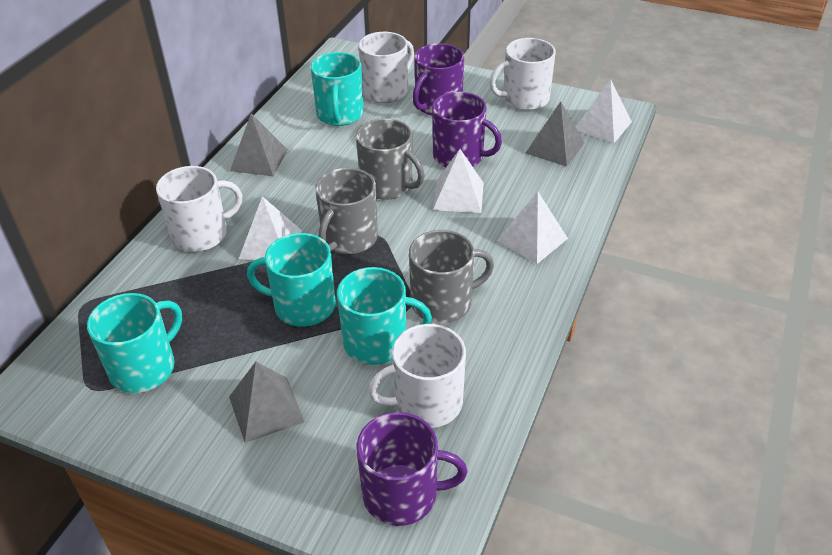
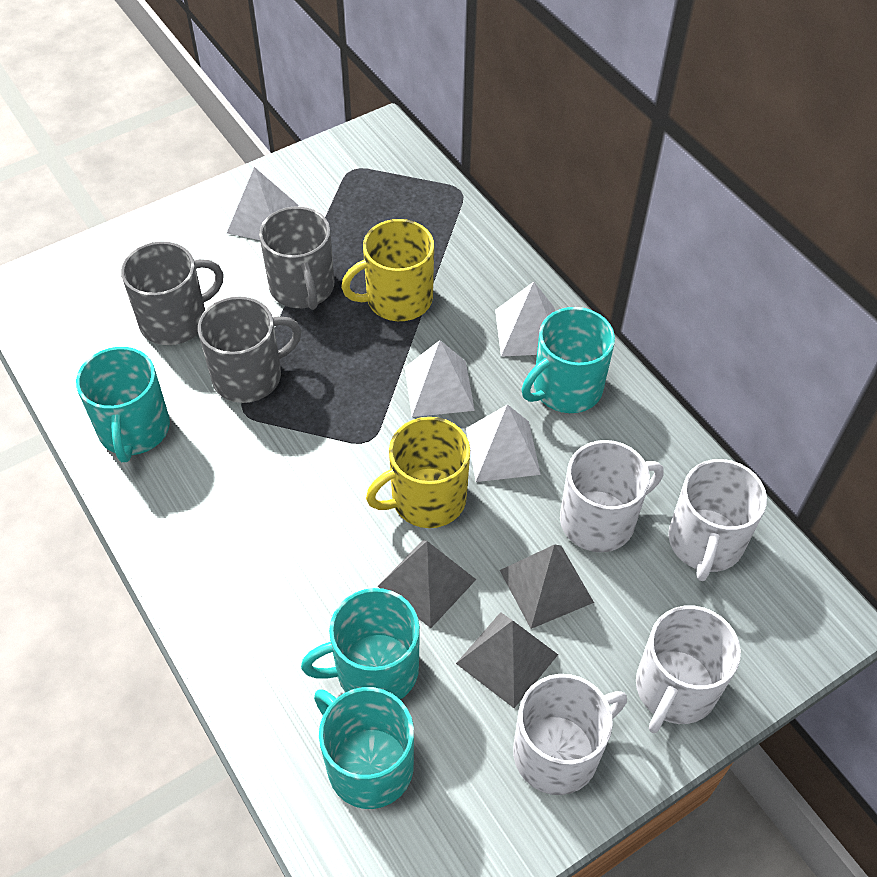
purple mug: [357,412,467,526] [413,43,464,116] [432,92,502,168] = 3 -> none = 0
yellow mug: none = 0 -> [341,219,434,321] [366,417,470,528] = 2

